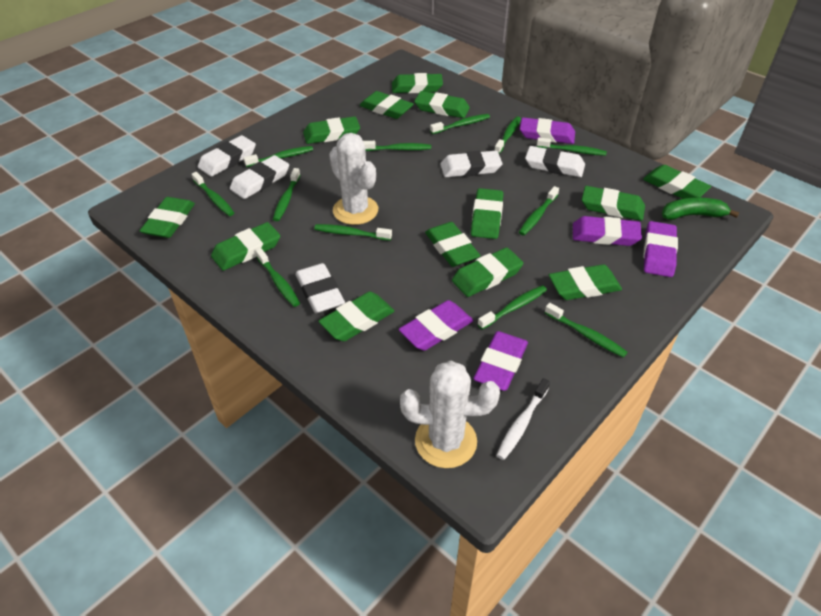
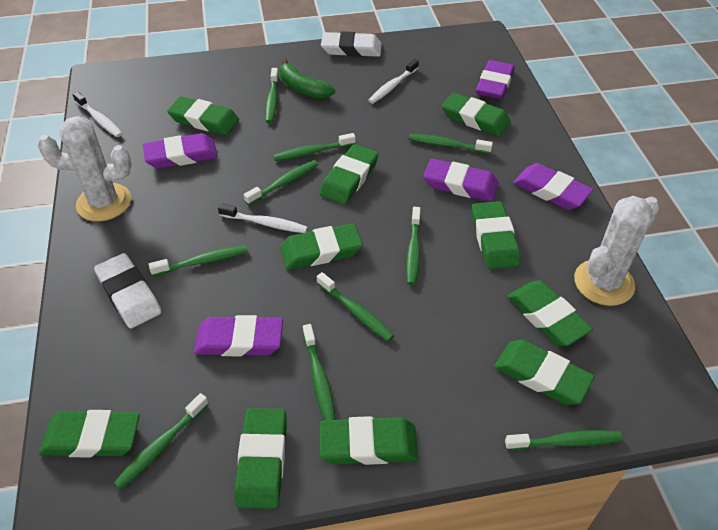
green eraser: [140,197,195,238] [211,222,280,271] [303,116,360,144] [319,292,394,341] [360,91,414,119] [392,73,443,93] [414,91,470,118] [425,222,481,267] [452,247,524,297] [471,188,504,239] [549,264,622,300] [582,186,645,221] [643,165,711,199] = 13 -> [39,410,140,457] [167,96,239,135] [235,408,287,509] [280,223,363,270] [320,144,379,204] [320,416,419,465] [442,93,511,136] [472,201,520,269] [494,339,595,405] [507,280,593,346] = 10
green toothbrush: [192,172,234,216] [243,146,313,167] [256,248,300,307] [273,168,300,221] [314,224,392,241] [363,141,431,151] [430,114,490,134] [478,285,547,330] [495,116,521,154] [519,186,559,236] [537,137,607,156] [545,303,627,358] = 12 -> [114,393,209,490] [149,245,248,276] [244,160,319,205] [265,68,279,123] [273,133,356,161] [303,324,336,420] [317,272,394,341] [406,207,421,285] [409,134,493,154] [505,430,623,450] = 10
white eraser: [198,135,256,177] [230,155,289,199] [295,263,345,313] [440,151,503,177] [525,146,585,177] = 5 -> [94,253,162,329] [321,31,382,57] = 2
white toothbrush: [496,378,550,460] = 1 -> [73,92,123,137] [218,203,308,233] [368,59,419,104] = 3

